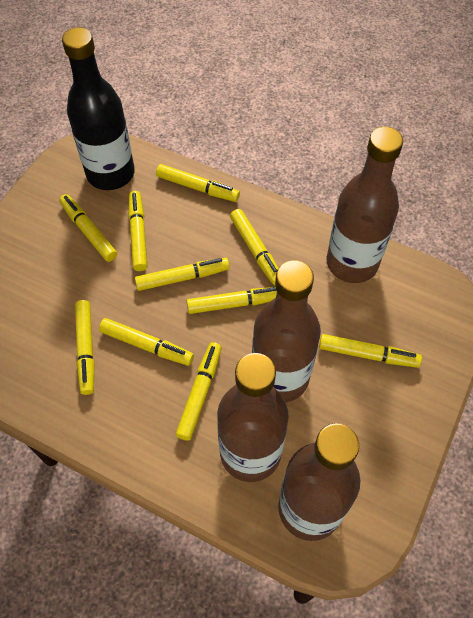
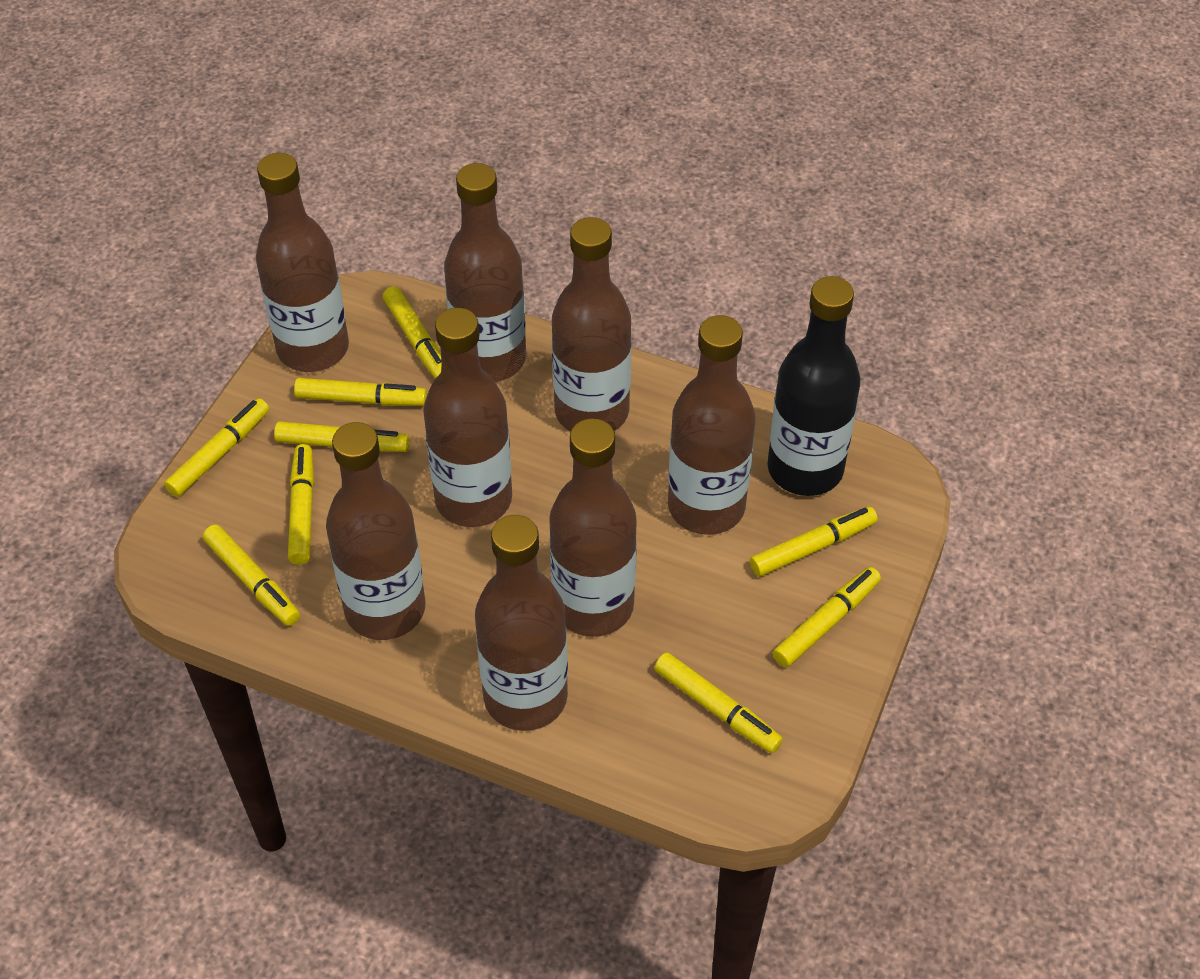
brown bottle: [217,353,289,482] [252,260,321,402] [278,423,360,541] [326,127,403,283] = 4 -> [256,153,349,372] [326,422,426,640] [423,308,512,527] [444,163,526,382] [475,515,568,731] [549,418,637,637] [552,217,631,432] [668,315,756,535] = 8
yellow marker: [59,194,117,262] [75,300,95,395] [99,318,194,366] [129,191,147,271] [135,258,230,291] [156,164,240,202] [176,342,222,441] [187,287,277,314] [230,209,278,285] [319,334,422,368] = 10 -> [164,398,269,497] [203,524,300,626] [274,421,410,452] [288,444,314,565] [294,378,427,406] [383,286,441,379] [654,652,783,753] [750,506,878,577] [773,567,881,667] = 9

